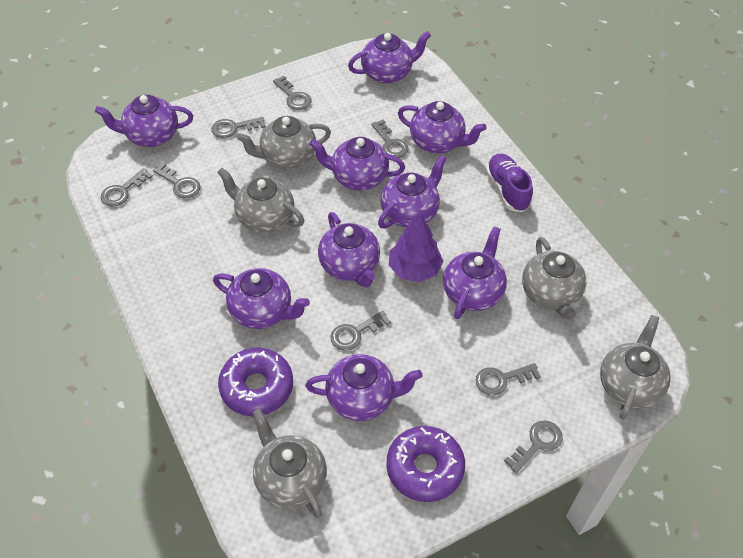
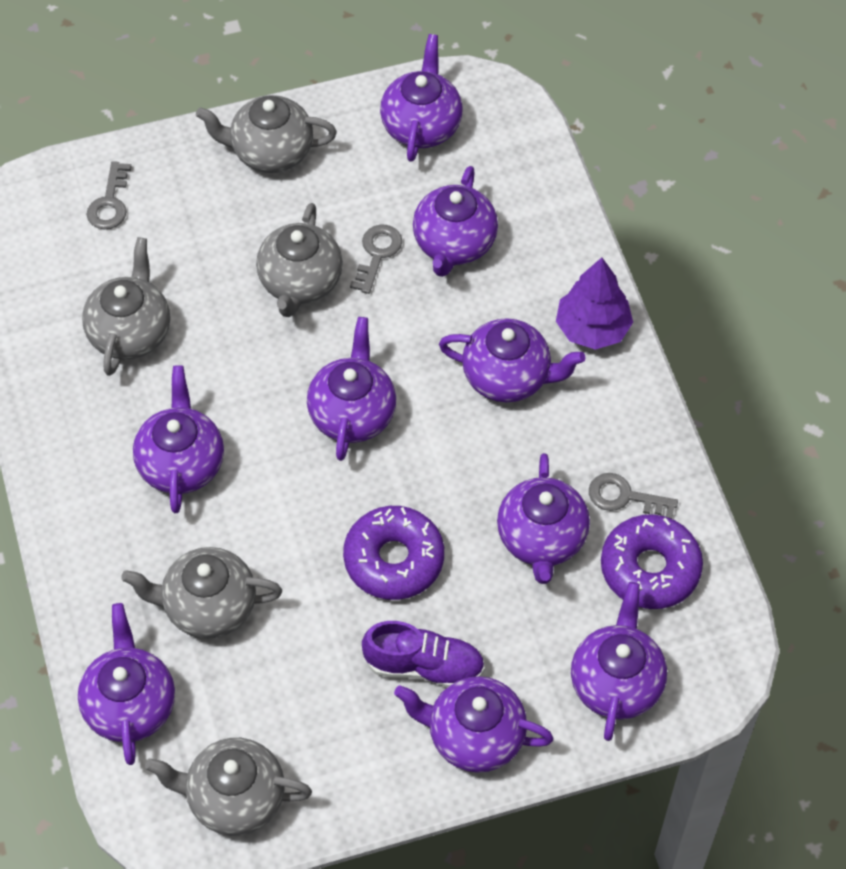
grey key: [101,168,153,207] [153,163,201,198] [211,117,266,138] [273,76,311,110] [331,311,391,351] [371,120,409,158] [476,363,541,395] [504,420,563,473] = 8 -> [86,161,131,229] [350,224,402,294] [589,473,678,519] = 3

